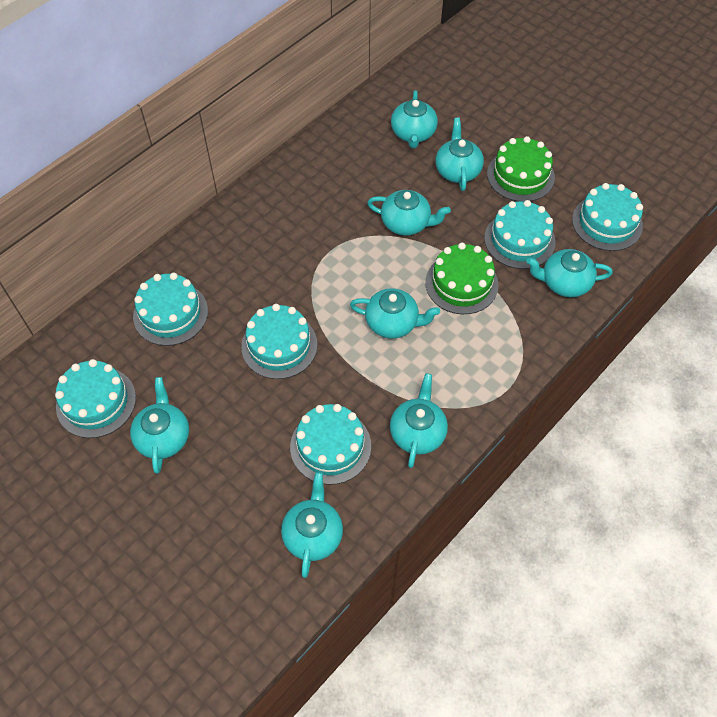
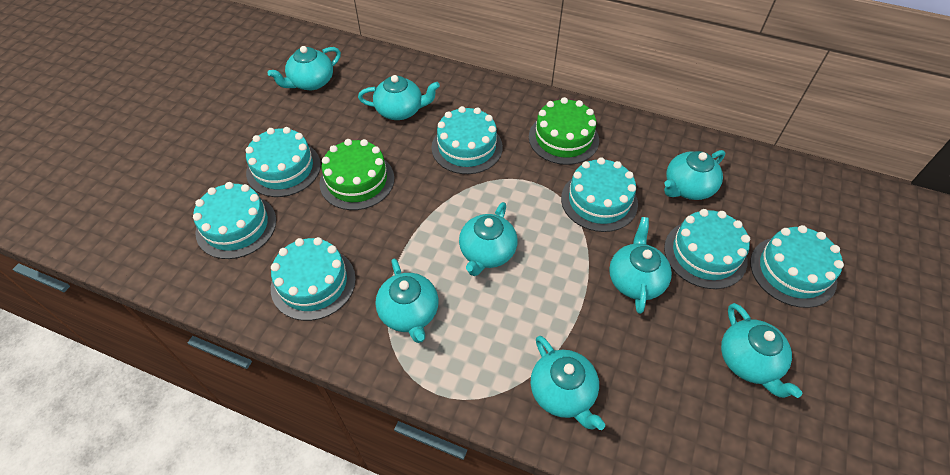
turquoise cake: [55,359,136,438] [133,273,208,346] [241,304,317,379] [290,404,371,485] [484,200,555,269] [572,183,643,251] = 6 -> [193,182,276,259] [245,127,321,197] [271,237,356,321] [431,106,503,174] [561,157,638,232] [664,209,750,289] [750,225,844,308] = 7

